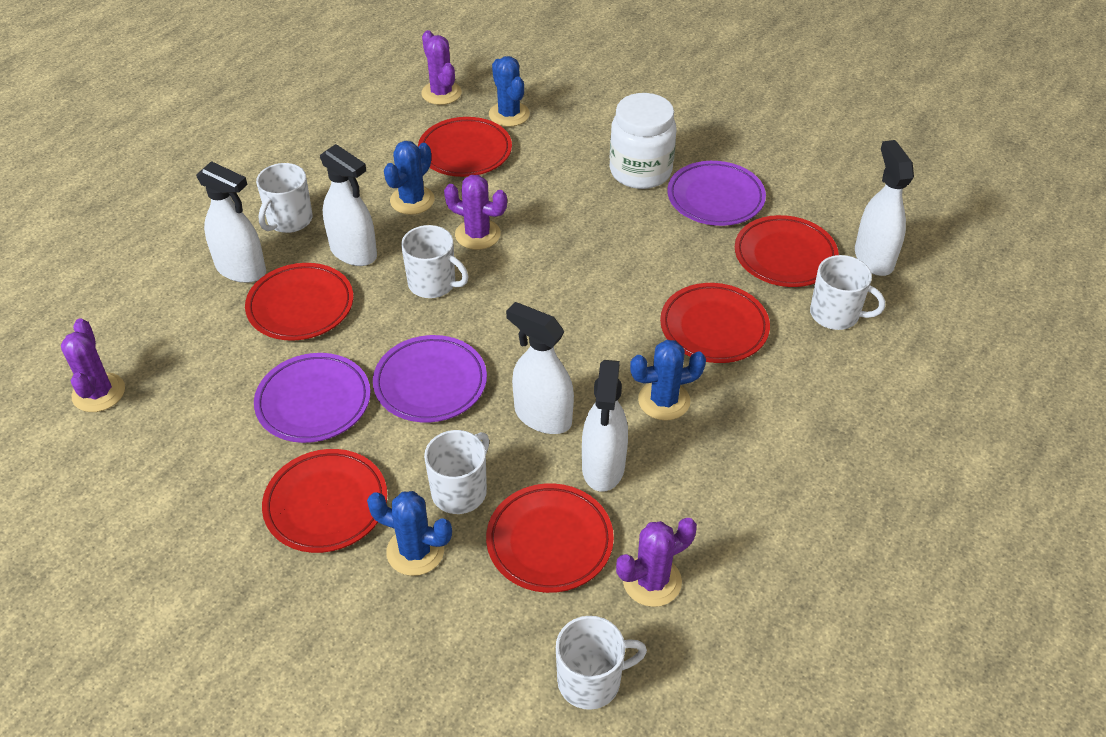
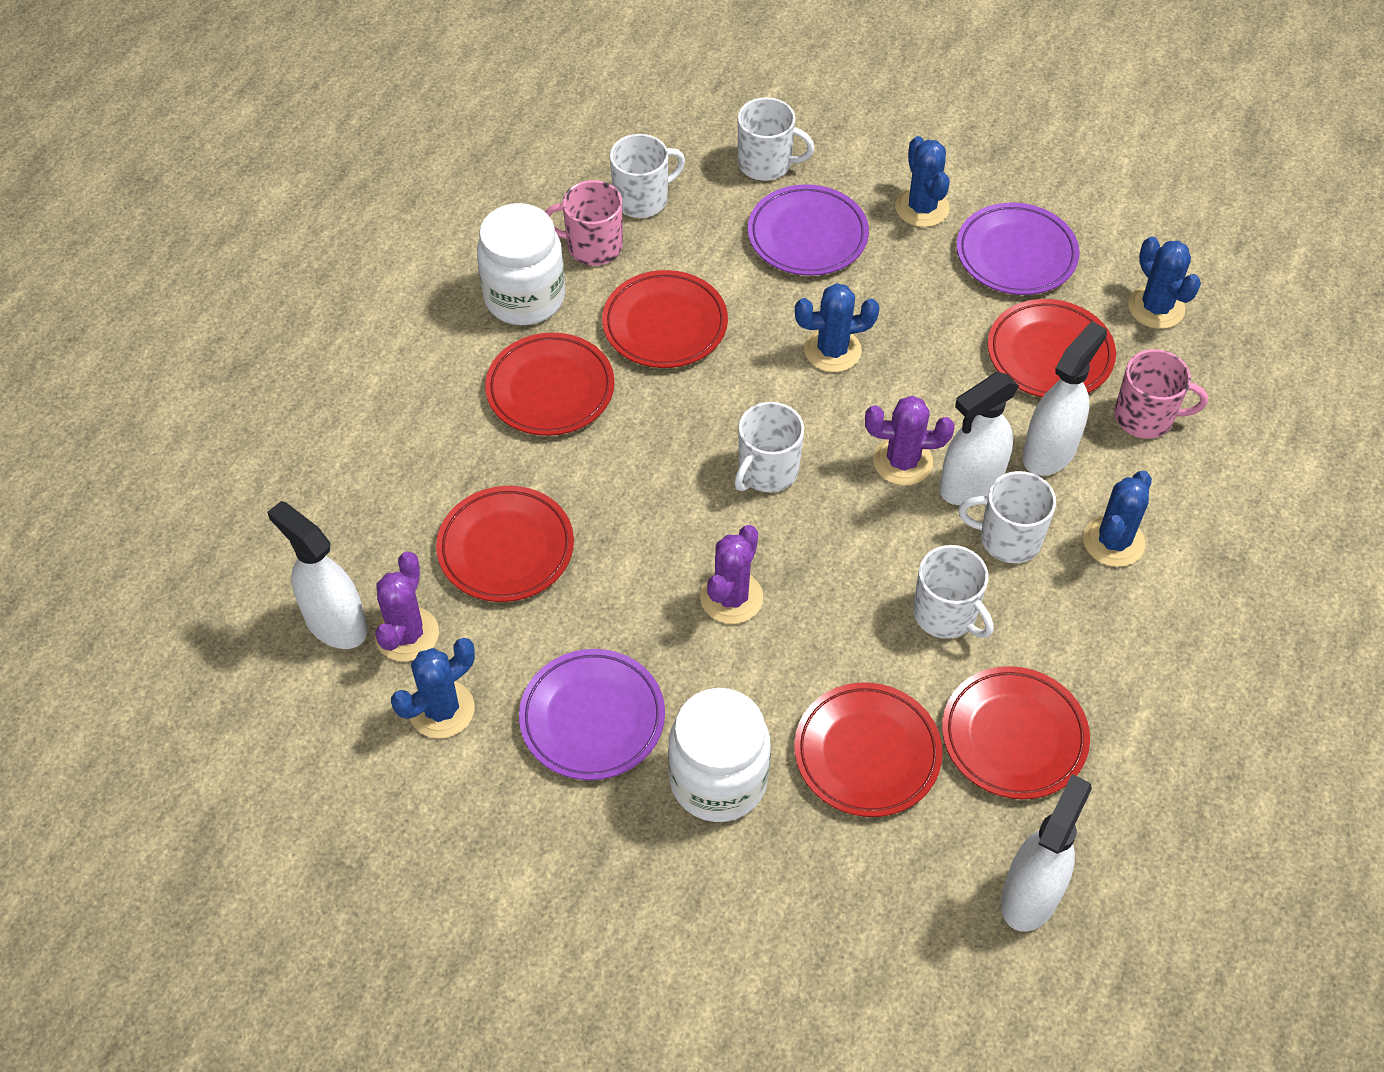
blue cactus: [367,491,452,576] [384,141,434,215] [489,56,530,127] [630,340,706,421] = 4 -> [391,638,475,739] [795,283,879,372] [895,136,950,227] [1083,471,1152,567] [1128,237,1201,329] = 5
pink mug: none = 0 -> [544,180,623,266] [1114,349,1208,439] = 2
purple cactus: [61,318,125,412] [421,30,462,105] [444,175,507,250] [616,518,697,607] = 4 -> [375,552,439,662] [700,525,763,624] [865,396,955,486] = 3
white jar: [610,93,676,189] = 1 -> [477,203,565,325] [668,688,771,822] = 2
white spray bottle: [196,161,266,283] [320,144,377,266] [506,302,574,434] [582,360,628,492] [855,140,914,276] = 5 -> [267,501,368,649] [940,372,1019,505] [1001,774,1092,932] [1023,321,1107,476] = 4

